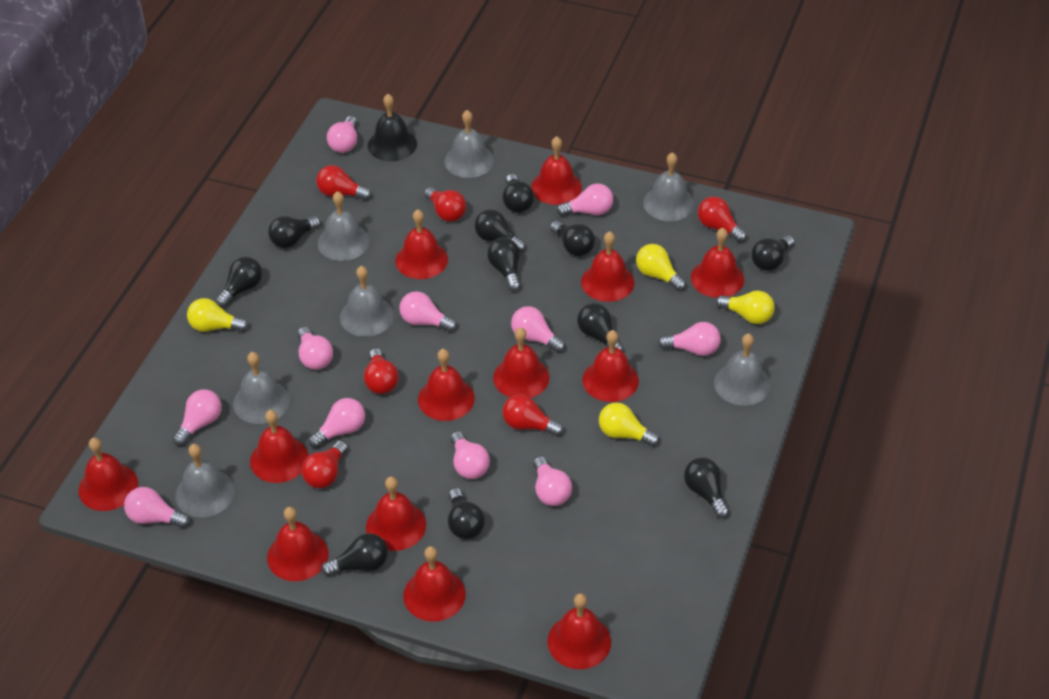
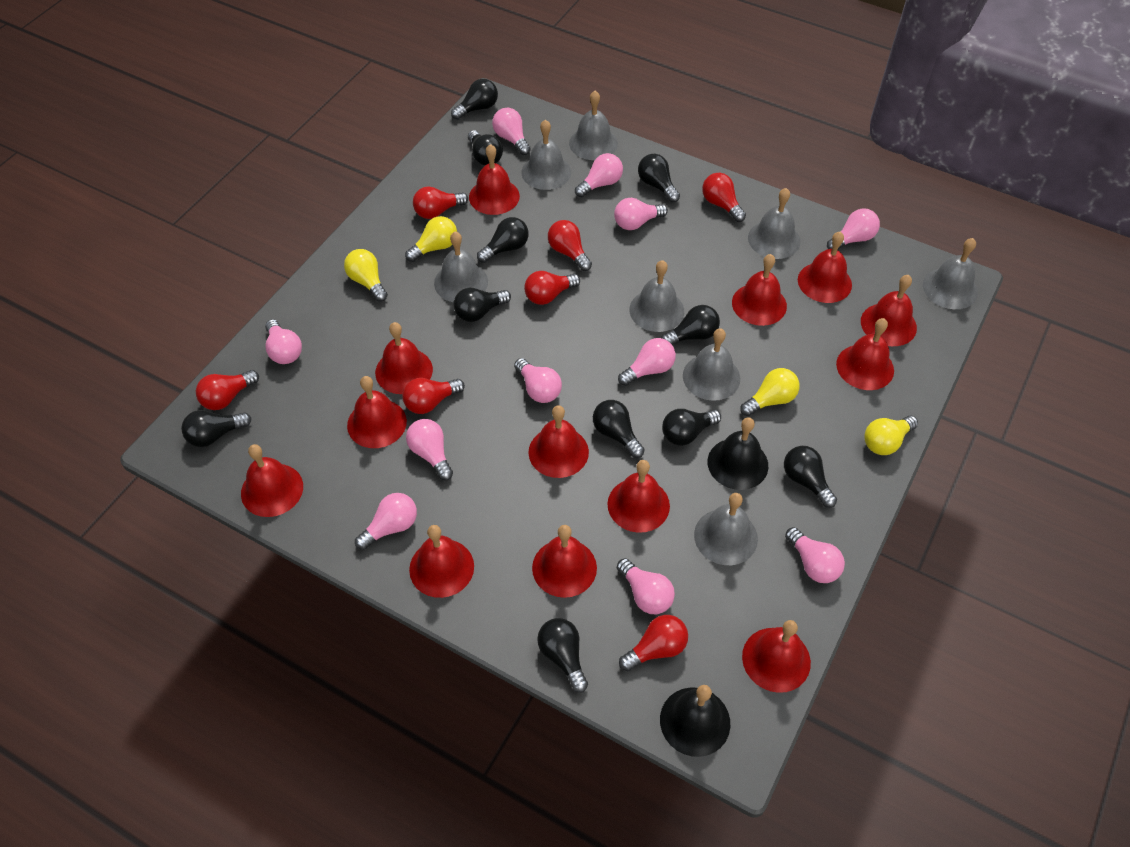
black bell: [368,94,417,161] = 1 -> [660,685,730,757] [708,417,768,490] = 2
grey bell: [175,444,235,517] [233,352,290,424] [317,191,370,261] [340,266,394,337] [444,110,494,178] [643,152,695,221] [714,333,771,406] = 7 -> [434,232,488,302] [522,120,571,190] [569,91,618,160] [629,260,684,332] [683,328,740,401] [694,493,758,565] [748,188,800,259] [923,238,978,309] = 8
red light bulb: [301,441,348,488] [316,165,371,200] [364,348,399,394] [424,187,466,222] [502,394,564,437] [698,196,747,242] = 6 -> [196,370,259,410] [402,378,465,414] [413,186,468,219] [524,271,580,305] [548,220,592,271] [619,615,688,671] [702,173,746,222] = 7

